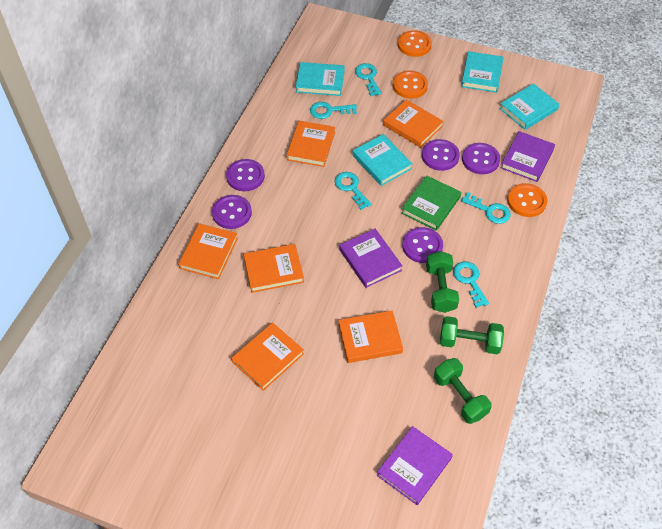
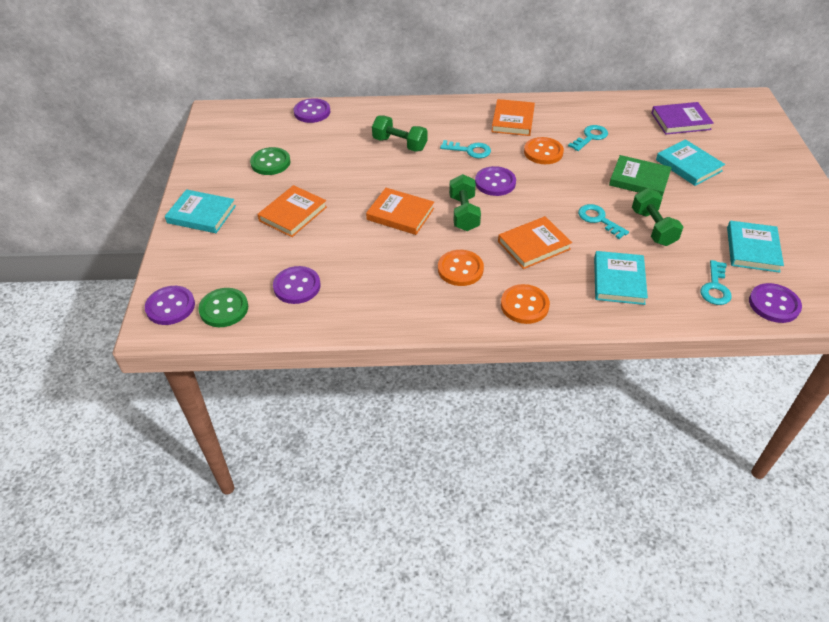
green button: none = 0 -> [198,288,248,327] [250,147,291,175] = 2
orange book: [178,223,238,279] [231,322,304,391] [244,244,304,293] [286,121,335,167] [338,311,403,363] [383,99,444,148] = 6 -> [257,185,327,237] [366,188,434,235] [491,99,535,136] [498,216,572,269] = 4
purple book: [339,229,402,288] [377,426,453,505] [501,131,555,182] = 3 -> [651,102,714,135] = 1
turquoise key: [310,102,357,119] [335,172,372,210] [355,63,382,96] [453,261,489,308] [461,192,511,224] = 5 -> [440,140,491,158] [568,125,608,151] [578,204,629,239] [700,260,732,305] = 4

